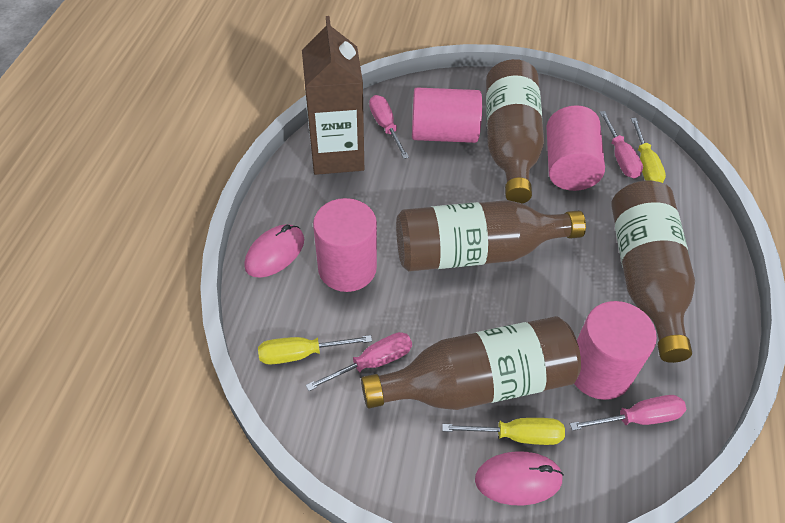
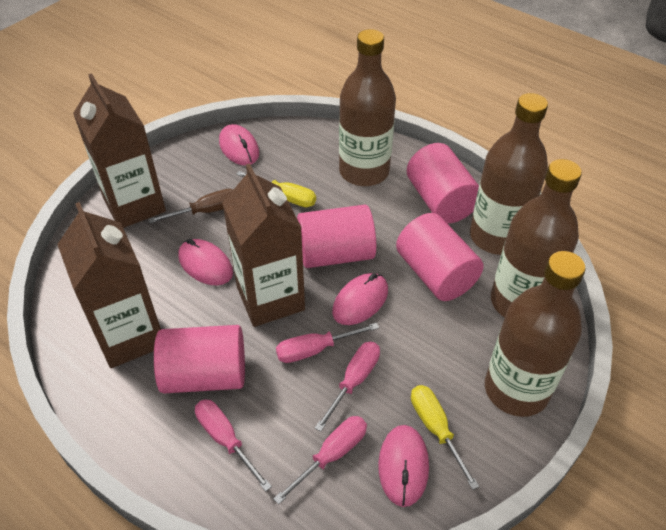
brown carton: [302,16,364,175] = 1 -> [57,202,161,368] [73,73,166,228] [222,163,305,327] = 3
brown screwdriver: none = 0 -> [148,189,233,223] = 1
pink mouse: [244,224,304,278] [475,451,564,505] = 2 -> [178,239,233,285] [219,124,259,166] [332,273,388,325] [378,425,429,507] = 4
yellow screwdriver: [258,335,372,365] [442,418,565,445] [631,118,666,183] = 3 -> [236,171,316,207] [411,385,479,490] = 2

